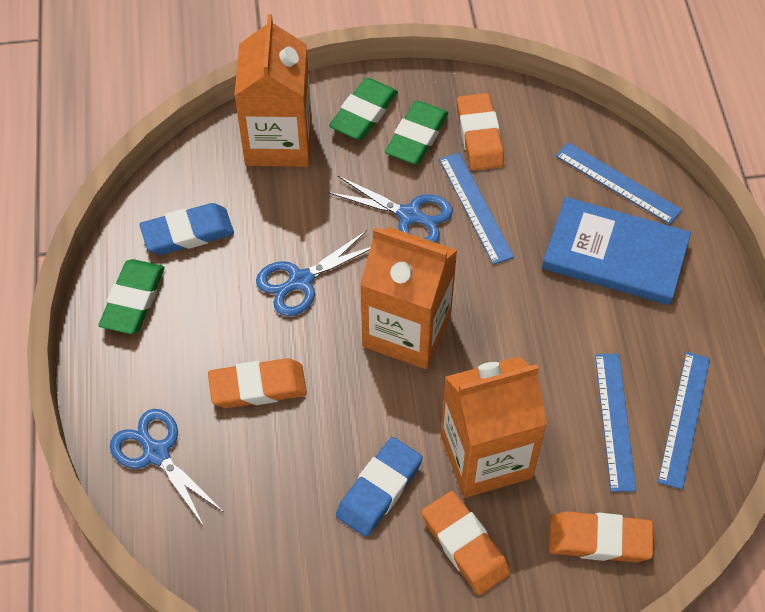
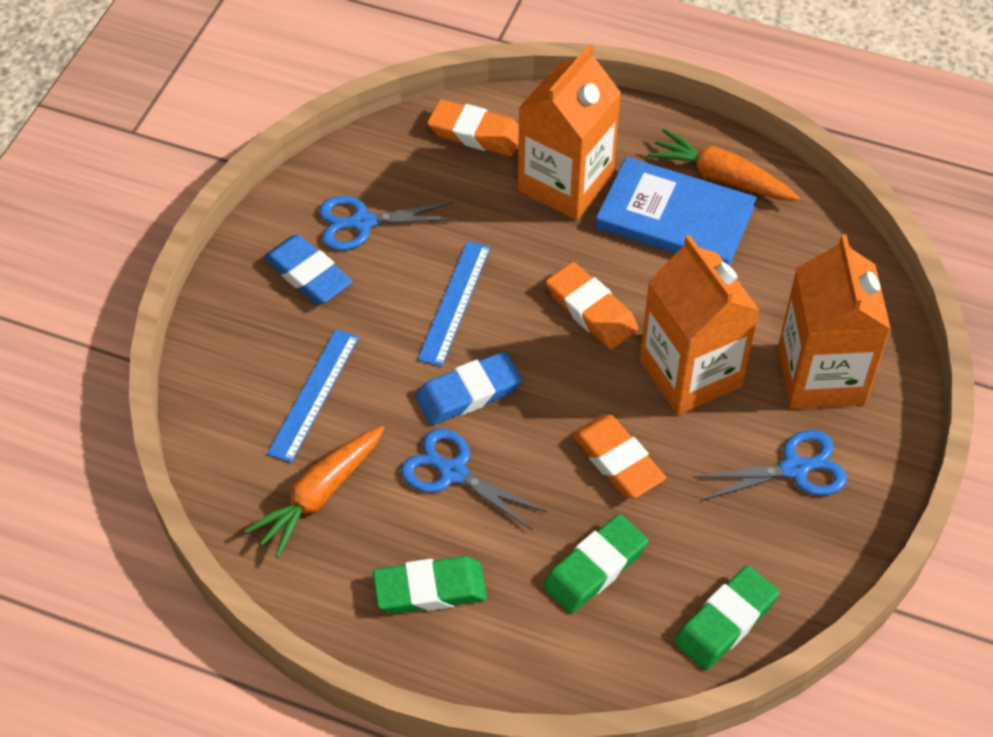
blue ruler: [439,152,514,265] [556,142,682,225] [595,354,637,492] [658,352,710,490] = 4 -> [267,329,359,463] [417,241,491,367] = 2
orange carrot: none = 0 -> [244,425,384,558] [648,129,800,201] = 2
orange eraser: [208,358,307,408] [422,491,511,595] [457,93,504,171] [549,511,653,563] = 4 -> [427,99,519,156] [546,262,639,350] [572,414,666,499] = 3

